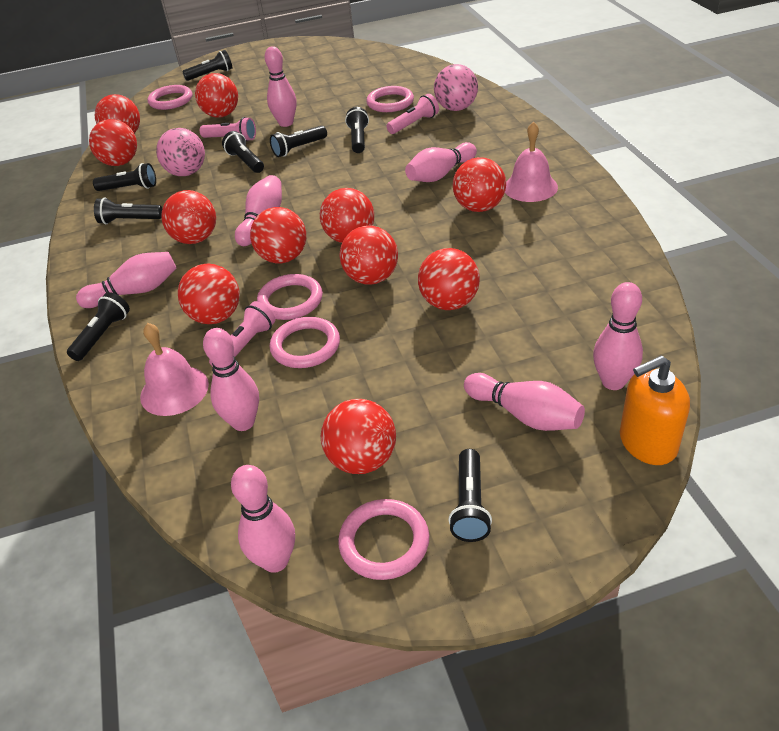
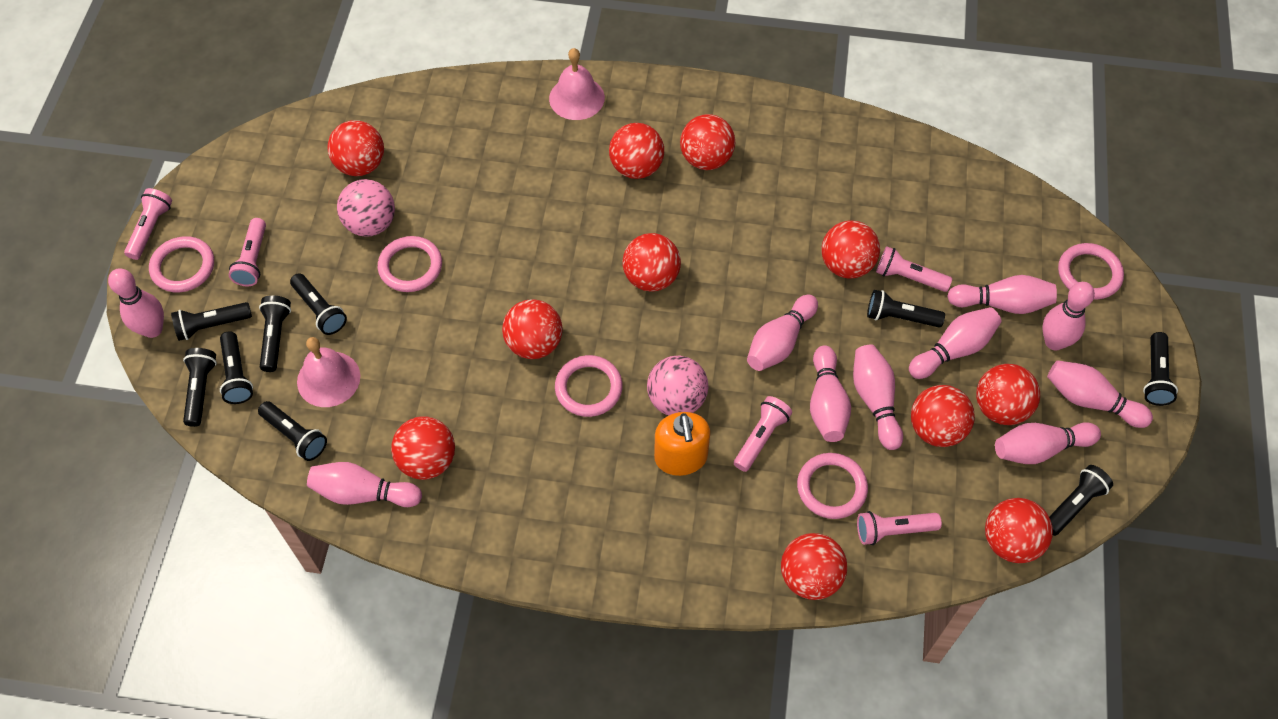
black flashlight: [67,292,130,361] [93,163,156,191] [94,197,162,224] [182,50,233,81] [222,131,264,173] [270,126,327,157] [345,107,369,153] [448,449,492,542] = 8 -> [171,302,252,341] [183,348,217,427] [220,331,253,404] [258,401,327,461] [259,295,291,372] [290,273,347,335] [867,290,945,327] [1049,465,1113,536] [1143,332,1178,406] = 9
pink bowling pin: [76,252,177,308] [203,328,259,431] [231,465,295,573] [235,175,282,246] [265,46,297,127] [405,142,477,182] [464,373,585,431] [593,282,643,390] = 8 -> [108,269,164,338] [307,462,422,507] [747,295,818,371] [810,345,851,442] [853,344,903,450] [909,307,1001,379] [947,275,1057,314] [995,422,1101,464] [1042,282,1095,350] [1047,360,1153,428] = 10
pink flashlight: [200,117,256,141] [209,301,275,367] [387,94,439,134] = 3 -> [124,188,172,260] [229,218,266,286] [734,396,792,472] [857,511,942,545] [876,246,952,292] = 5

